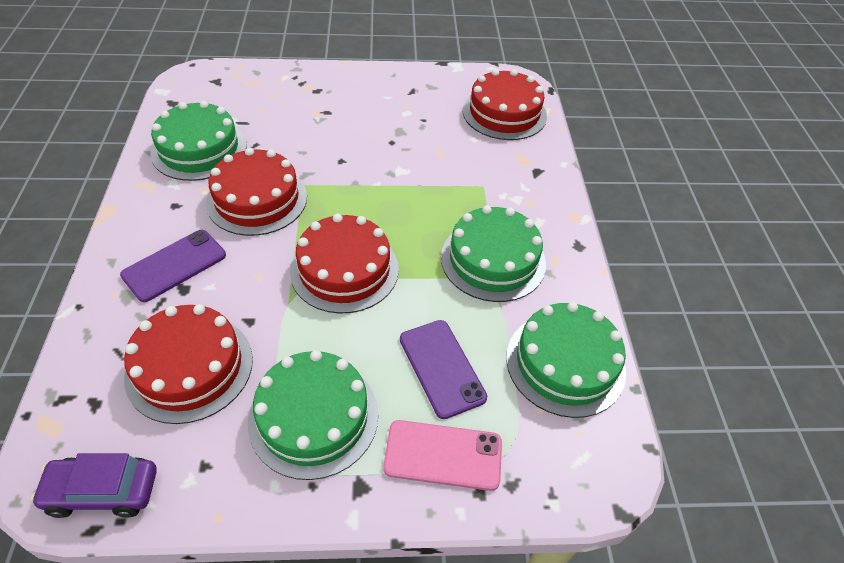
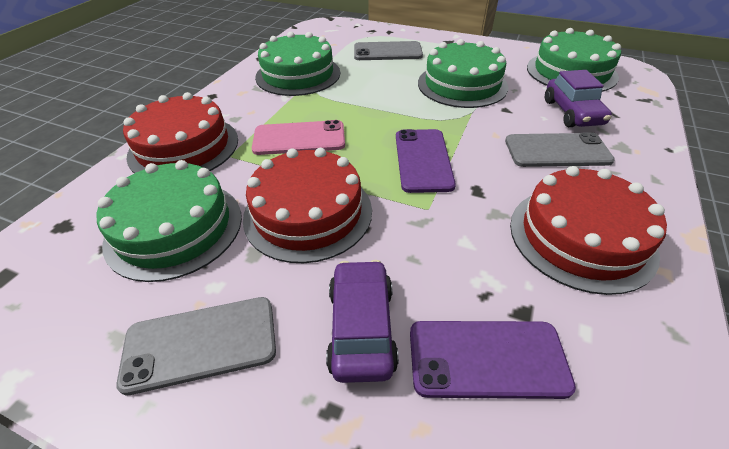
grey phone: none = 0 -> [116,297,276,396] [354,41,423,60] [505,132,615,167] = 3
purple car: [31,453,157,518] = 1 -> [326,260,399,383] [545,70,612,127] = 2
red cake: [124,304,253,424] [206,148,307,236] [290,214,399,314] [463,69,547,140] = 4 -> [123,92,238,173] [243,148,372,263] [510,166,667,295] = 3

